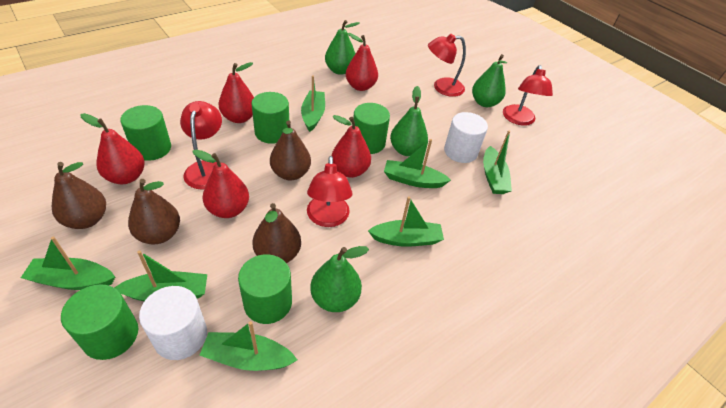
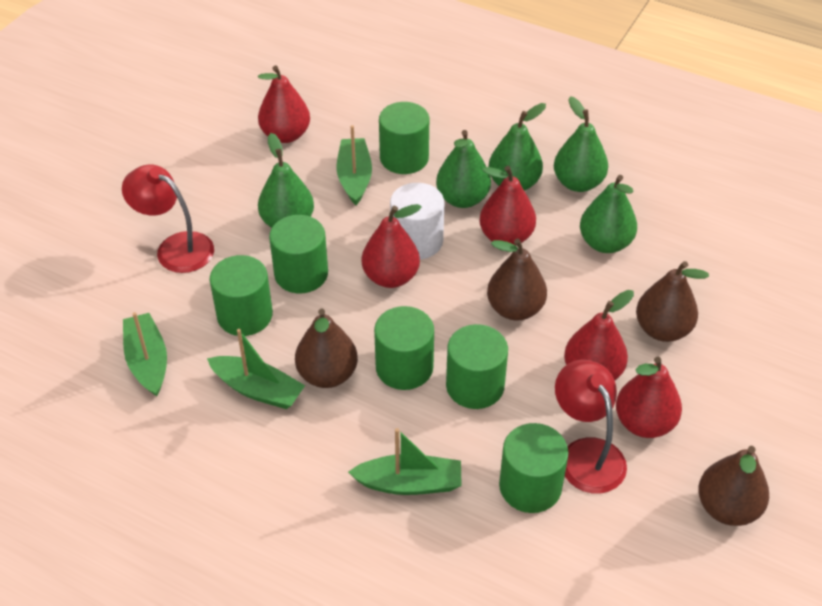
green boat: [21,236,115,290] [114,251,207,301] [199,321,297,371] [301,75,325,132] [368,196,444,247] [384,139,451,188] [483,131,512,194] = 7 -> [123,312,167,396] [207,329,305,409] [336,125,372,205] [348,428,462,495] = 4
green cylinder: [61,284,138,360] [120,105,171,161] [238,254,292,324] [251,92,289,144] [353,103,390,154] = 5 -> [210,255,273,336] [269,215,328,293] [374,306,434,390] [379,102,429,174] [446,324,508,409] [499,423,568,513] = 6
green pear: [310,246,369,312] [325,20,360,75] [390,86,428,156] [472,54,507,107] = 4 -> [258,133,314,228] [436,130,491,208] [489,103,546,191] [554,96,608,192] [580,175,637,253] = 5
red lamp: [180,101,222,190] [307,156,352,227] [428,34,466,97] [503,65,553,126] = 4 -> [122,164,214,273] [555,359,627,494] = 2
white cylinder: [139,286,207,360] [444,112,488,163] = 2 -> [390,183,444,259] = 1

